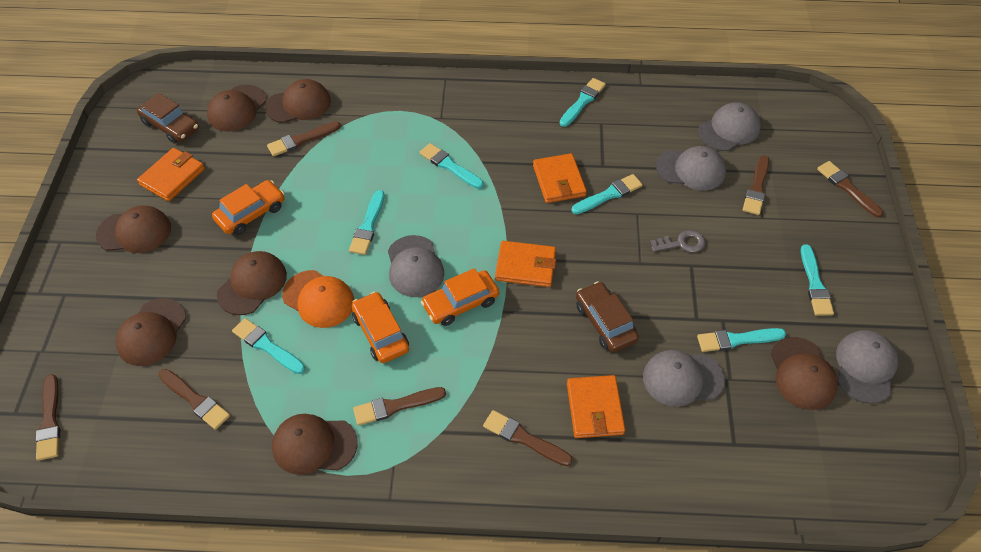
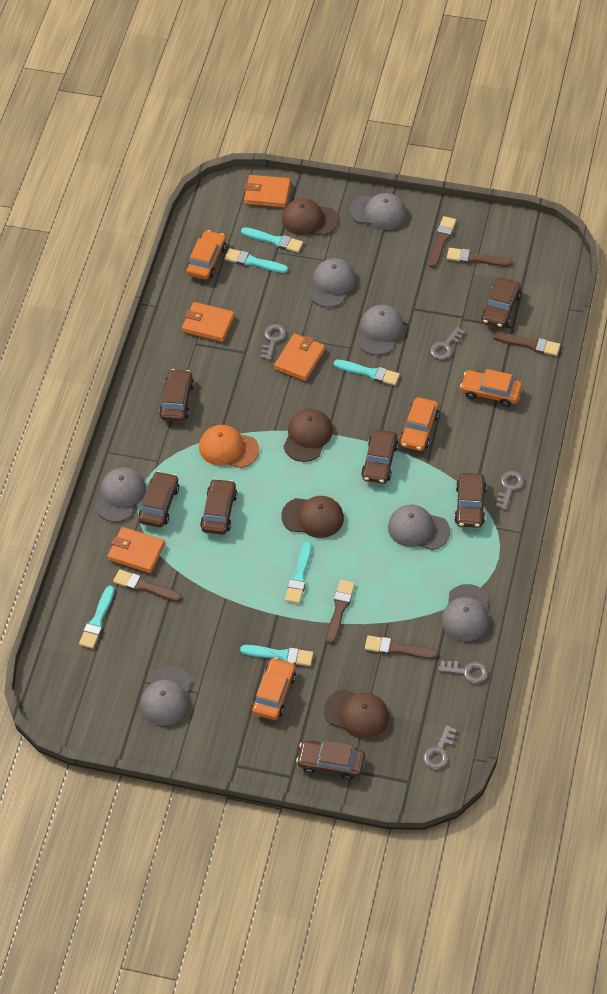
brown brush: [36,374,60,461] [158,369,230,430] [267,121,341,157] [353,387,446,425] [483,410,573,466] [743,155,769,215] [817,161,883,218] = 7 -> [113,569,182,602] [326,580,355,644] [365,635,438,659] [429,216,456,268] [447,248,512,267] [493,332,560,356] = 6
brown cap: [96,206,171,253] [116,298,186,366] [207,85,266,132] [217,251,287,315] [265,79,331,123] [272,414,358,475] [771,337,838,410] = 7 -> [281,496,344,538] [282,198,338,236] [283,409,333,462] [324,689,389,739] = 4
brown car: [137,93,199,143] [576,281,639,353] = 2 -> [138,471,179,528] [159,369,194,422] [200,478,237,535] [296,740,365,780] [361,429,398,484] [454,473,487,528] [481,278,521,328] = 7
grey cap: [388,235,444,297] [643,350,725,406] [656,146,726,190] [698,102,761,151] [836,330,898,404] = 5 -> [95,467,146,522] [141,666,192,726] [309,258,356,308] [350,193,407,230] [357,305,404,355] [388,505,450,550] [442,584,489,641] = 7
grey key: [650,230,705,252] = 1 -> [261,324,286,360] [423,725,457,769] [430,327,465,360] [438,661,488,684] [496,471,524,510] = 5
orange car: [212,180,284,235] [351,292,409,363] [421,268,499,326] = 3 -> [186,230,226,280] [252,657,296,720] [400,397,439,451] [460,369,522,407] = 4
turquoise brush: [232,318,305,374] [349,190,385,255] [419,143,484,189] [560,78,606,127] [572,174,643,214] [697,328,786,352] [801,244,834,316] = 7 -> [79,586,115,649] [224,248,288,273] [240,645,314,666] [241,227,303,253] [285,541,312,604] [334,360,400,386] = 6

